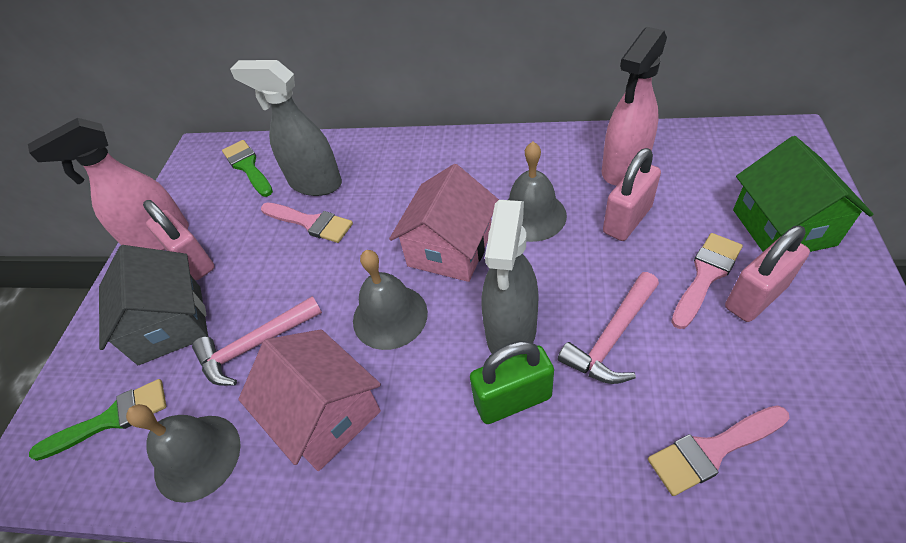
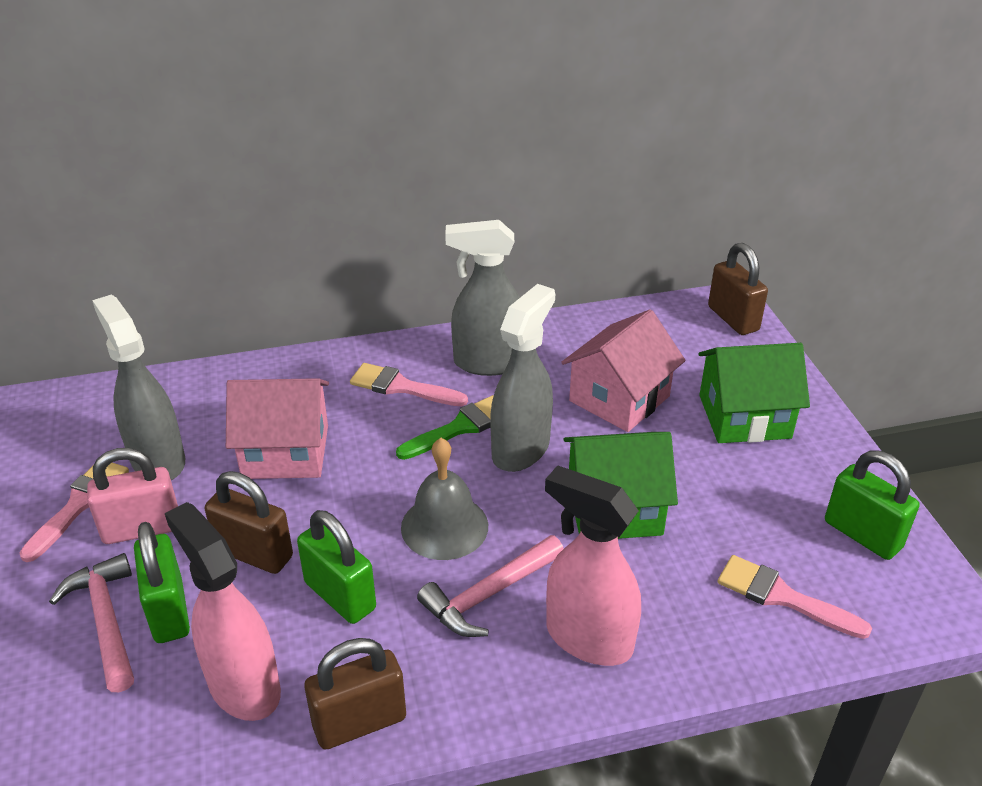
brown padlock: none = 0 -> [205,471,293,574] [304,638,406,750] [708,243,768,335] = 3
green brush: [29,379,166,461] [222,140,273,197] = 2 -> [396,395,494,460] = 1
green house: [733,136,873,252] = 1 -> [564,432,678,539] [698,343,810,443] = 2
green padlock: [470,341,554,424] = 1 -> [134,522,190,643] [297,510,376,624] [825,451,920,560] = 3
grey bell: [126,404,241,503] [353,250,428,350] [508,142,567,242] = 3 -> [401,438,488,560] = 1
grey house: [99,245,208,365] = 1 -> none = 0
grey spray bottle: [230,60,342,196] [482,200,539,353] = 2 -> [92,295,185,480] [445,220,520,376] [490,284,555,472] = 3
pink padlock: [143,200,215,280] [603,148,661,241] [725,225,810,322] = 3 -> [87,448,178,544] = 1

